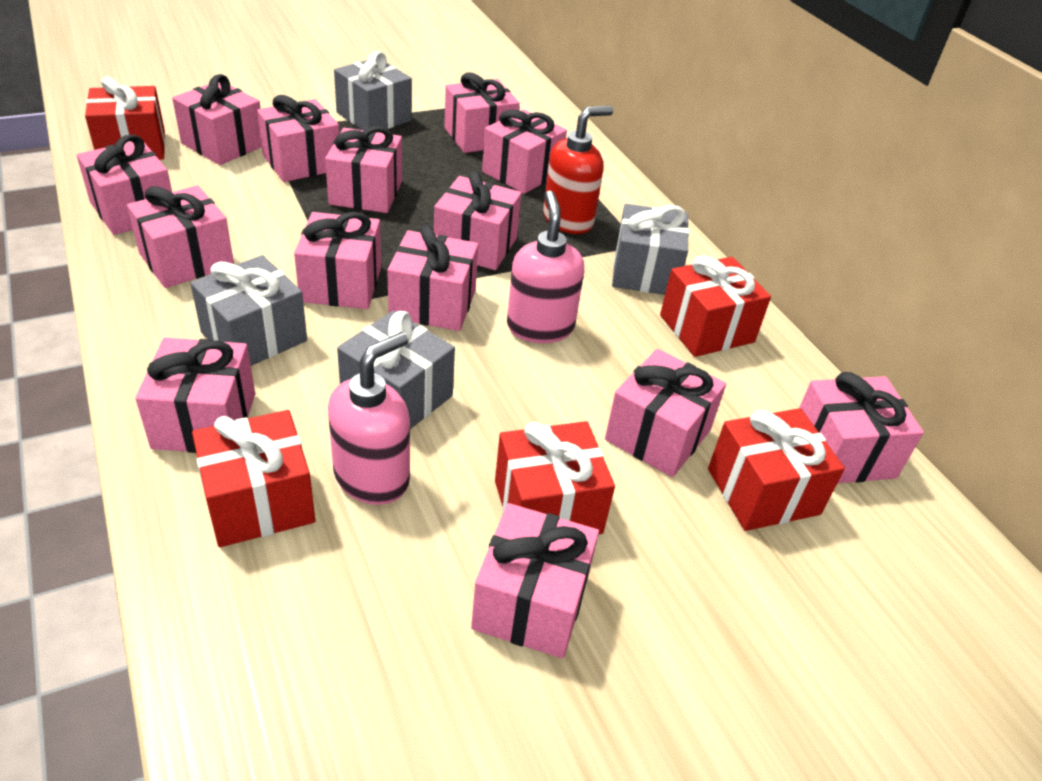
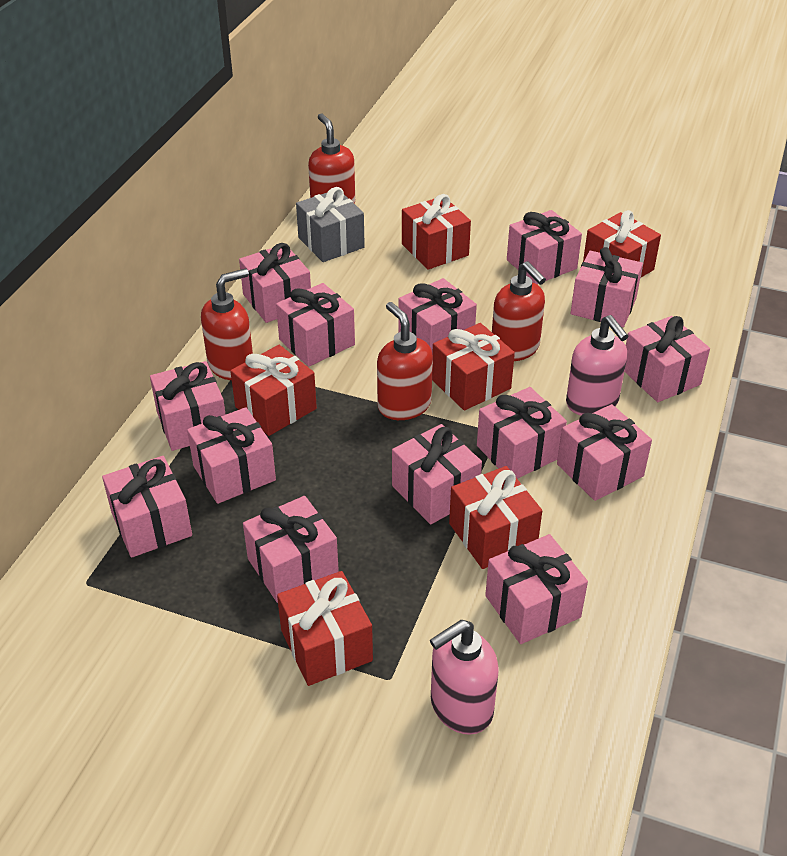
grey gift: [190,255,307,366] [334,51,412,130] [337,311,455,429] [612,204,689,295] = 4 -> [296,187,365,262] = 1
red gift: [85,76,165,160] [192,410,315,547] [495,421,615,534] [660,255,771,357] [708,408,845,531] = 5 -> [230,345,317,436] [277,571,373,686] [402,194,471,270] [432,323,515,411] [449,466,542,569] [583,210,661,278] = 6
red soap dispenser: [543,106,613,234] = 1 -> [201,268,253,380] [308,113,355,203] [377,302,433,420] [492,261,546,361] = 4

